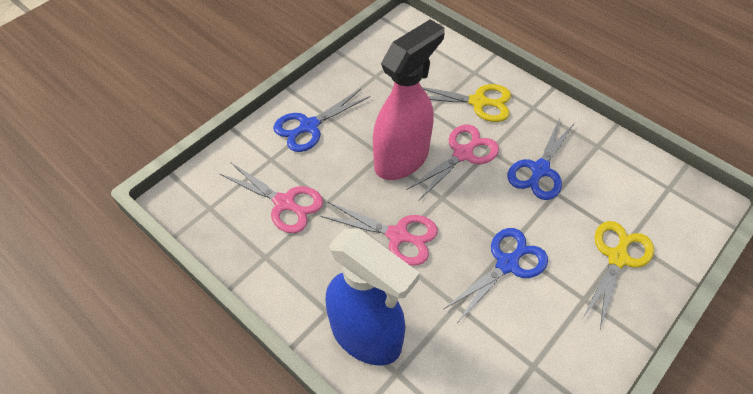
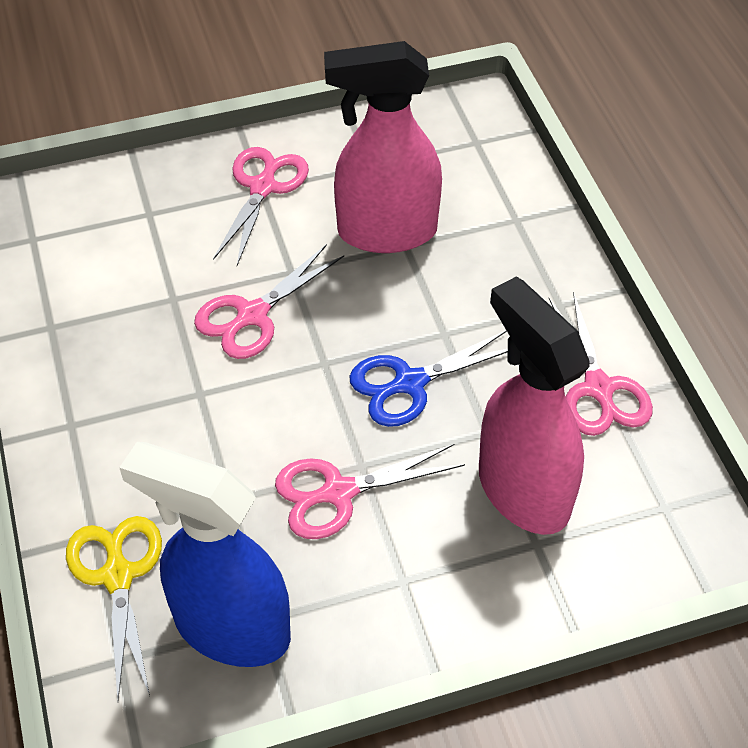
blue scissors: [273,89,370,152] [444,228,548,323] [507,118,575,200] = 3 -> [350,330,508,427] = 1
pink scissors: [220,162,323,233] [321,202,438,266] [406,125,499,200] = 3 -> [194,244,344,359] [213,147,309,265] [275,444,465,539] [549,291,653,436] = 4
pink spray bottle: [373,19,445,180] = 1 -> [324,41,442,253] [479,276,590,535] = 2
yellow scissors: [422,84,511,122] [582,221,654,329] = 2 -> [66,516,162,700] = 1

